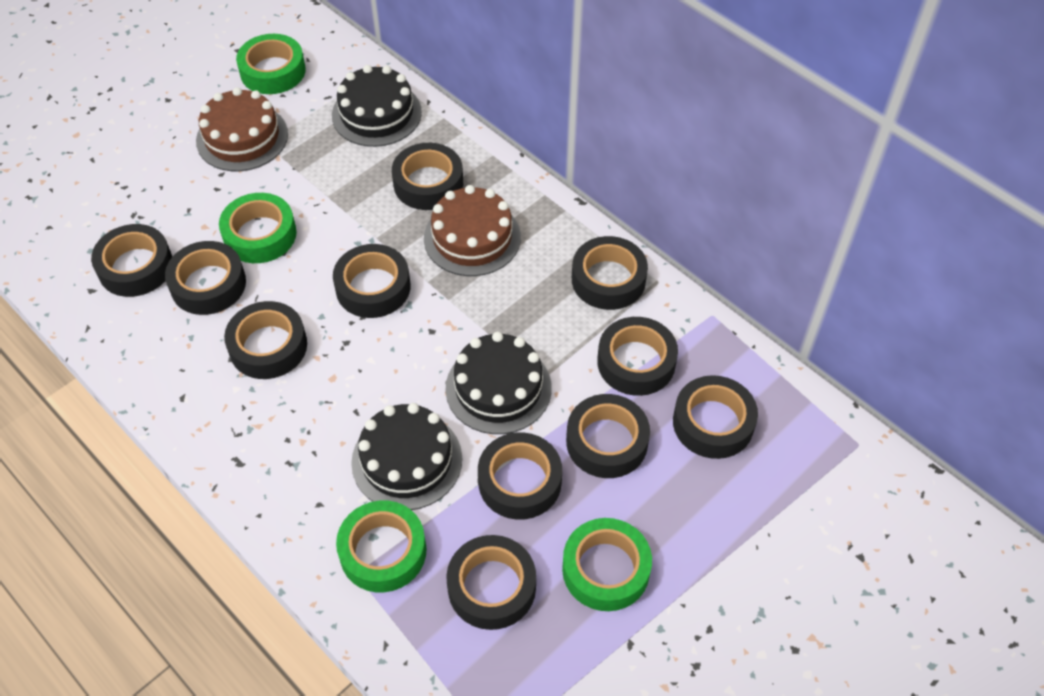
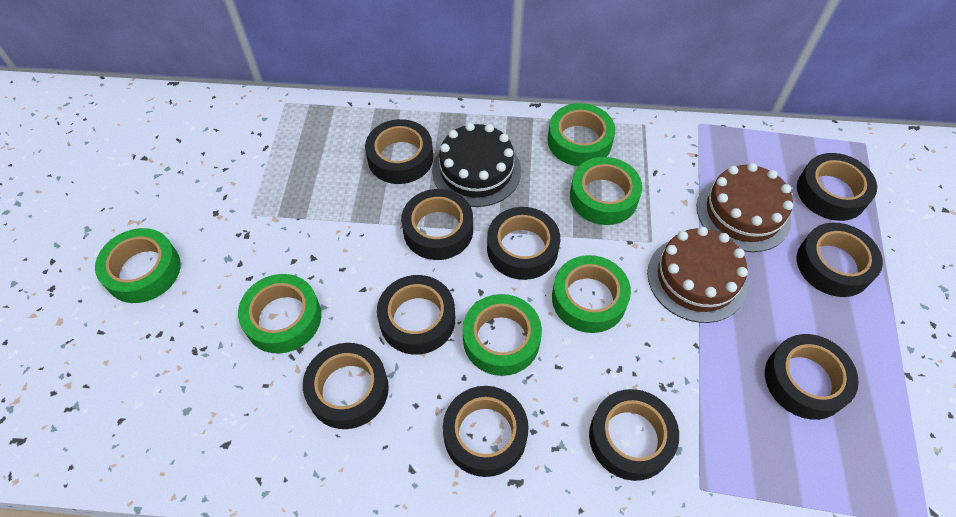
black cake: [332,65,422,147] [351,403,462,510] [445,332,552,434] = 3 -> [432,122,521,207] = 1
black tape: [91,224,172,297] [165,241,246,315] [224,301,307,379] [333,244,410,318] [392,143,463,210] [447,535,536,630] [478,432,562,520] [566,394,650,478] [572,236,648,310] [597,317,678,396] [673,375,758,459] = 11 -> [303,343,389,429] [365,119,433,184] [377,275,455,355] [401,189,473,260] [443,386,529,477] [487,207,560,280] [589,389,679,481] [765,334,859,420] [797,153,877,221] [797,223,883,297] = 10
green tape: [219,193,297,263] [236,34,306,94] [336,500,427,592] [562,518,652,611] = 4 -> [95,228,181,303] [238,274,321,354] [463,294,542,376] [548,103,615,166] [552,255,631,333] [570,157,642,225] = 6

